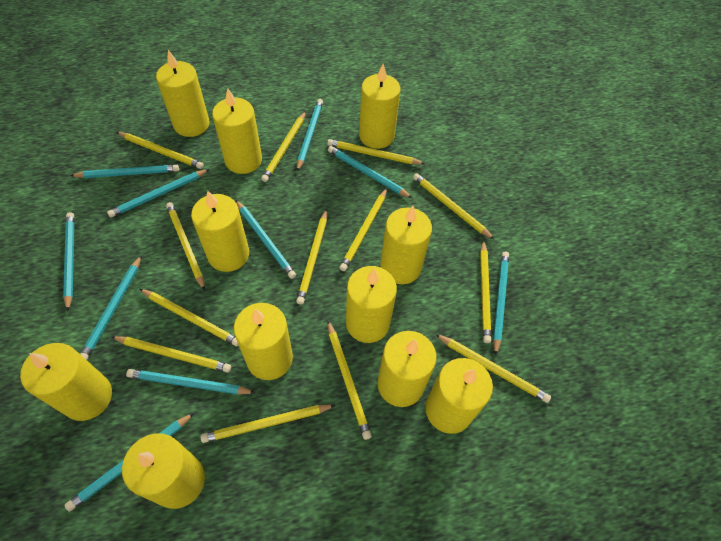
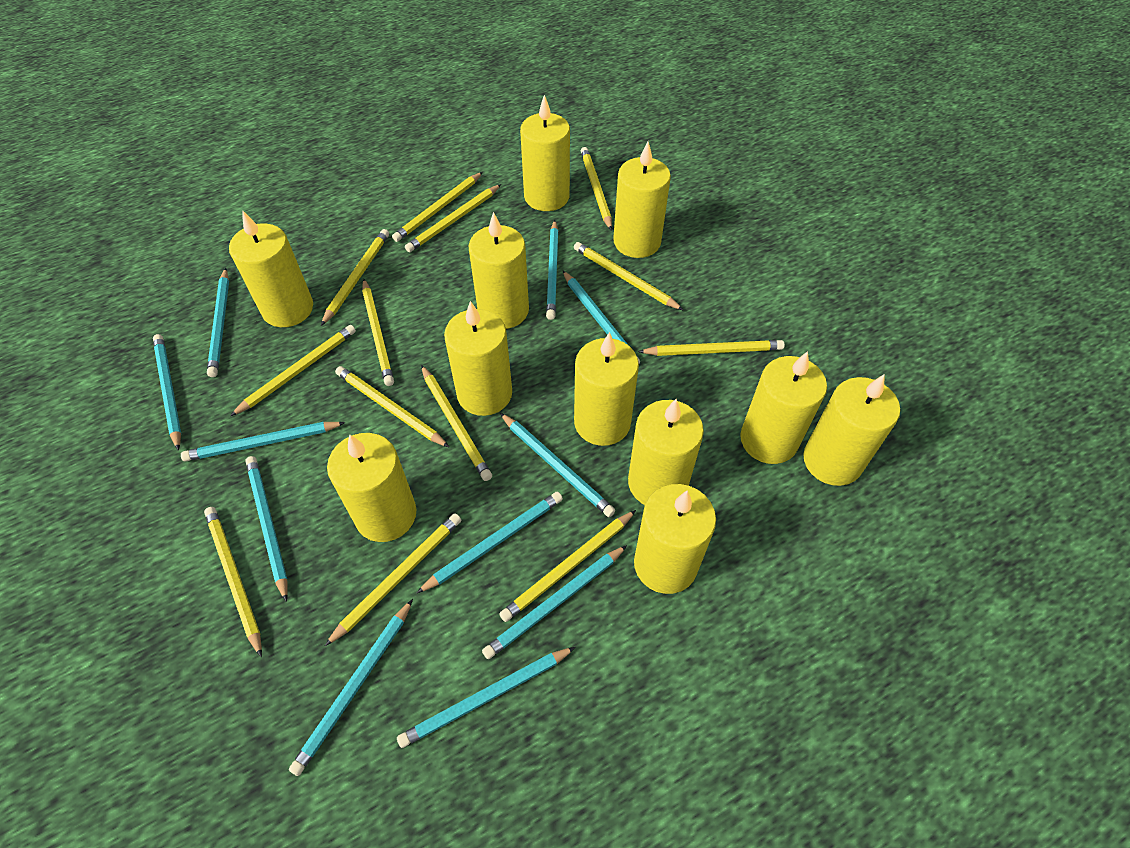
turquoise pencil: [63,212,74,312] [65,412,195,512] [70,165,179,178] [80,255,142,360] [107,169,209,218] [126,369,256,395] [236,200,296,279] [297,99,323,172] [328,146,412,198] [493,252,509,355] = 10 -> [153,334,182,451] [181,422,346,462] [207,268,229,377] [245,456,288,602] [289,599,413,776] [397,647,575,748] [417,492,563,593] [482,545,627,659] [500,413,615,517] [546,220,559,320] [562,270,640,363] = 11

